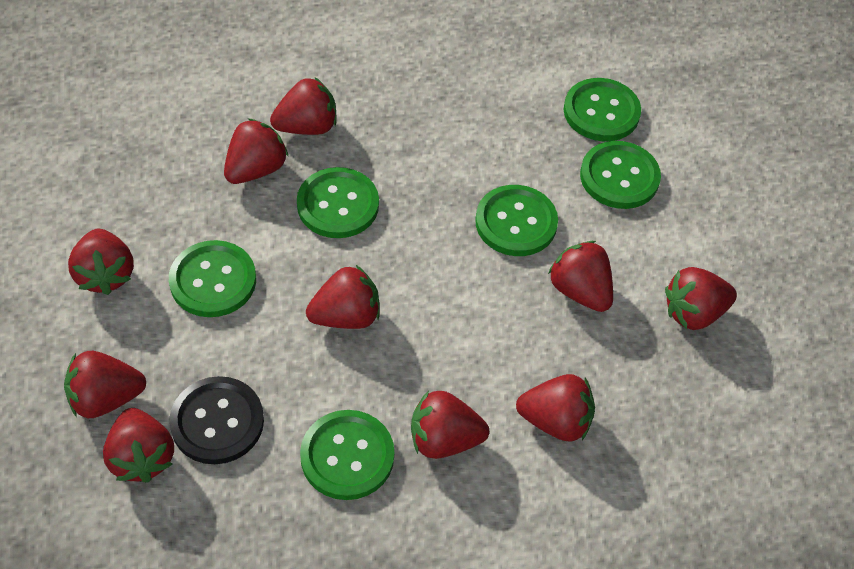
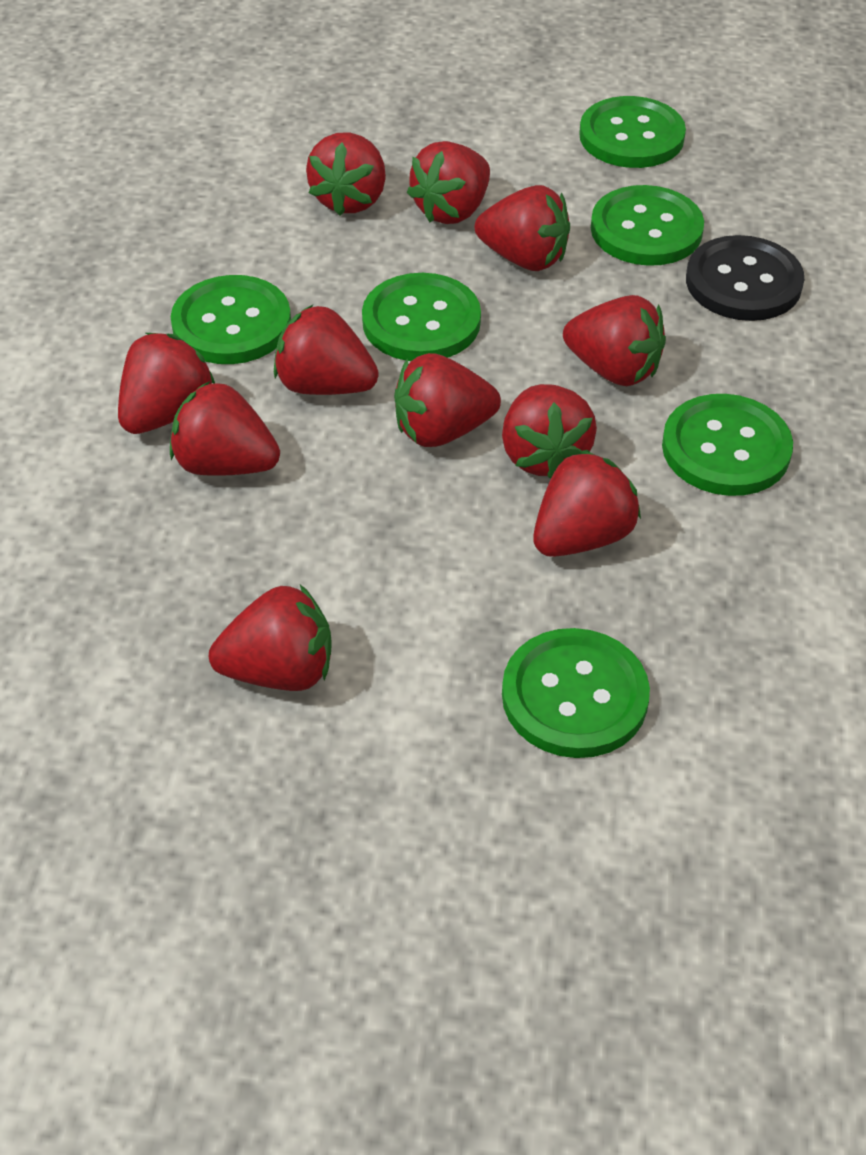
red strawberry: [64,351,146,418] [68,229,134,295] [103,408,174,483] [224,118,288,184] [270,77,337,135] [306,265,380,329] [411,391,489,459] [516,374,595,442] [548,241,613,312] [665,267,737,330] = 10 -> [118,333,215,434] [170,381,280,476] [209,585,332,691] [274,305,379,395] [306,133,386,216] [394,353,501,447] [407,141,490,224] [475,185,570,271] [502,384,597,479] [533,450,641,557] [563,295,666,386] = 11

